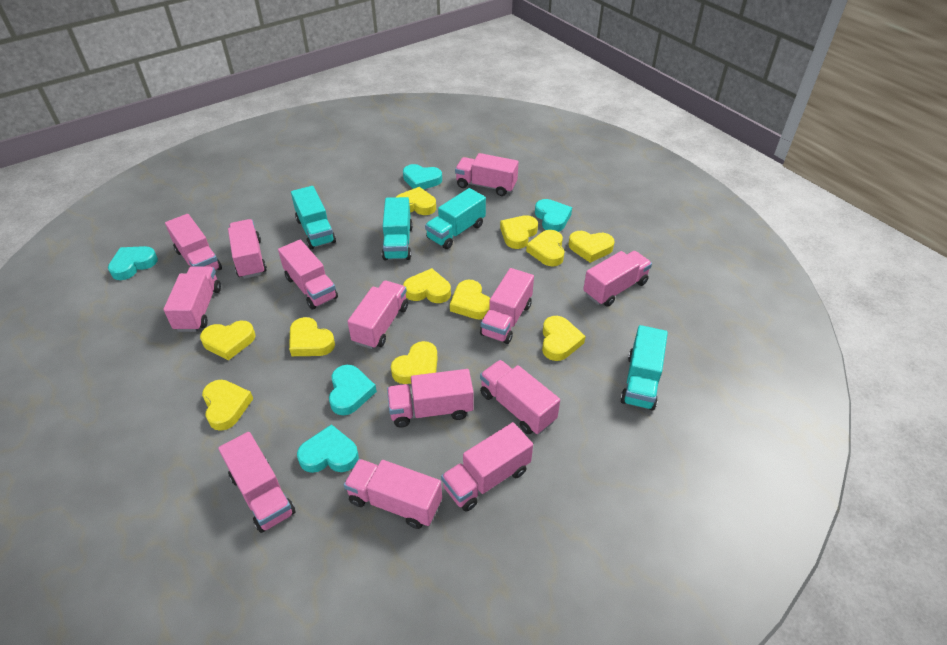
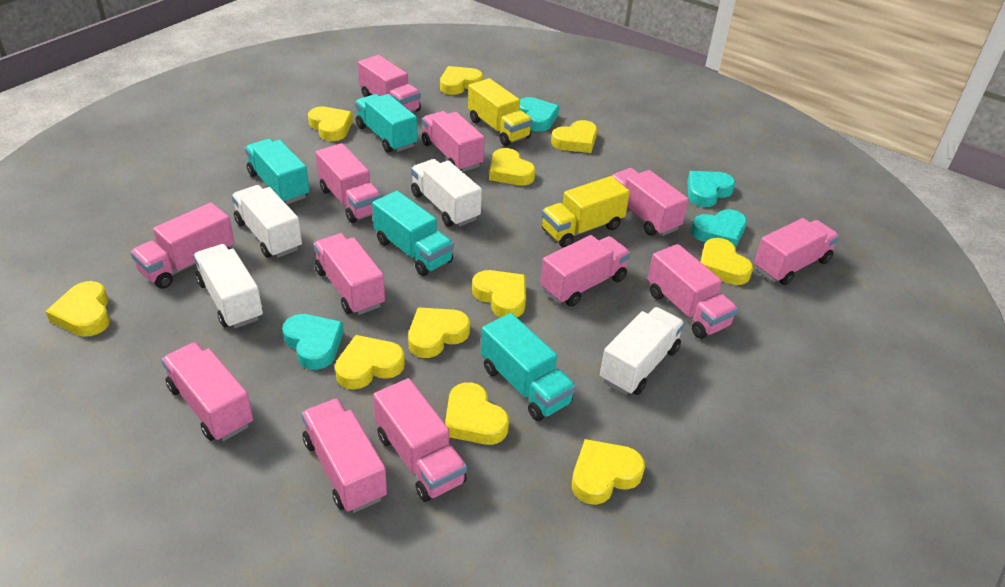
pink truck: [163,266,221,332] [165,214,222,271] [218,432,296,533] [228,219,267,279] [278,240,338,310] [344,459,442,529] [347,281,408,349] [387,369,473,428] [441,422,533,512] [455,153,518,196] [480,268,534,344] [480,360,560,434] [583,251,652,307] = 13 -> [130,203,235,289] [161,342,253,441] [301,398,387,513] [313,233,385,315] [315,143,382,223] [358,55,421,112] [373,378,467,502] [422,111,485,172] [540,235,631,307] [612,168,689,236] [648,244,738,339] [754,218,840,285] = 12
turquoise heart: [108,246,158,280] [297,424,359,473] [329,365,377,415] [403,164,442,189] [535,199,572,232] = 5 -> [282,314,344,370] [519,97,559,132] [687,171,735,207] [691,209,747,247] = 4
white truck: none = 0 -> [193,244,263,329] [232,185,302,258] [411,159,482,227] [600,307,685,395] = 4
yellow truck: none = 0 -> [468,78,533,146] [542,176,630,247] = 2

